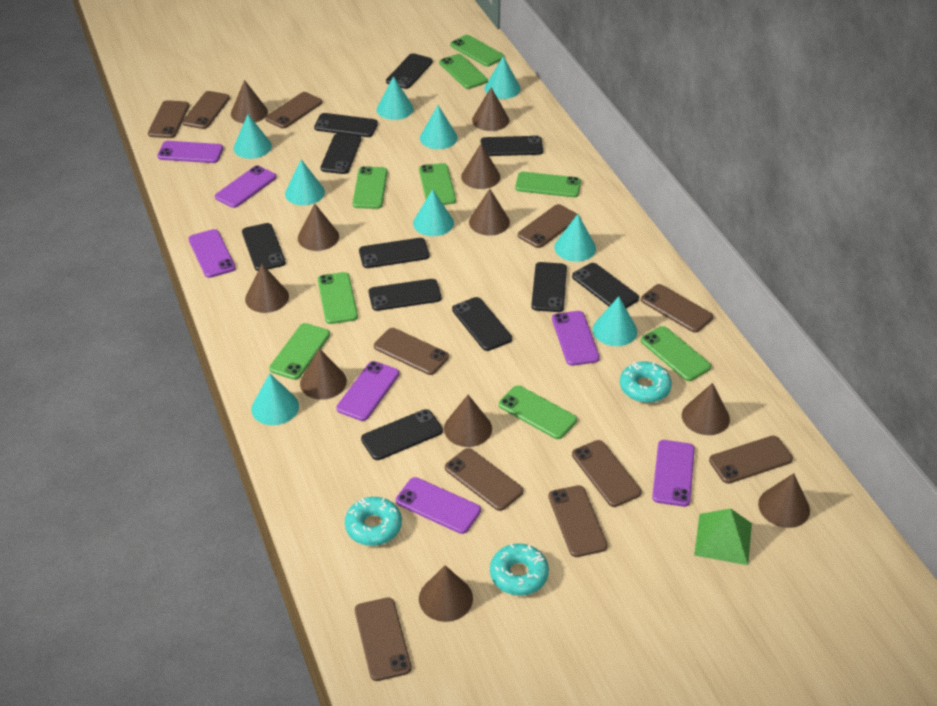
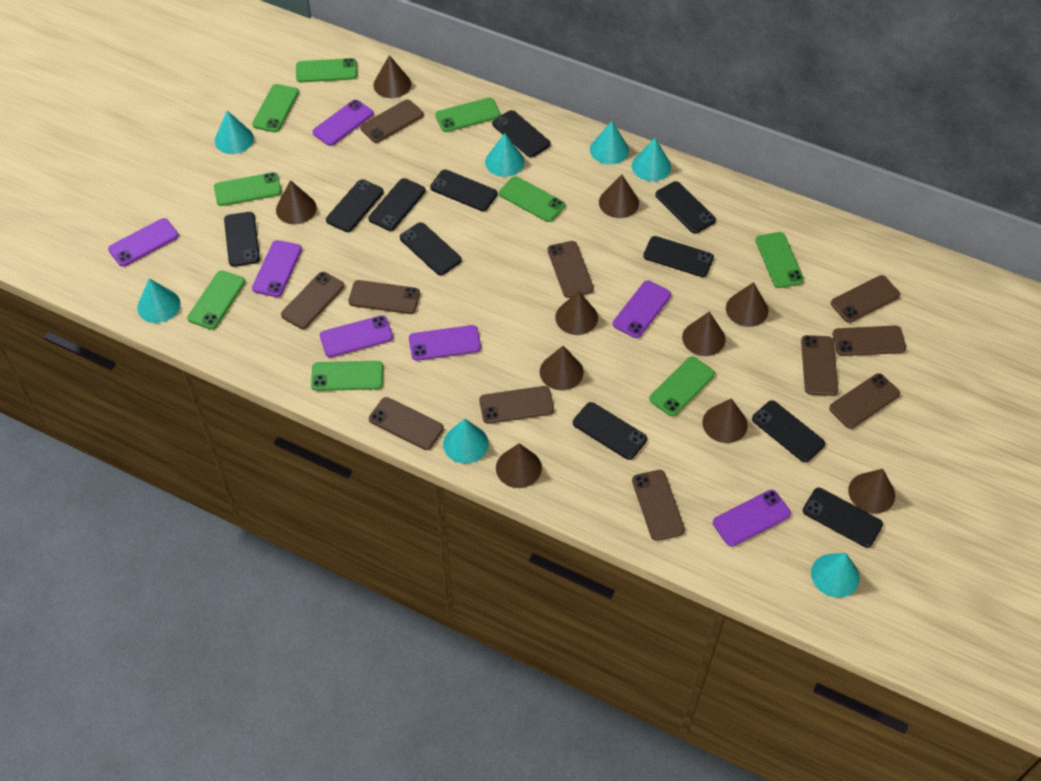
brown cone: [231,80,268,123] [245,264,289,313] [298,203,339,251] [300,348,347,400] [419,565,473,622] [444,395,492,447] [461,144,500,189] [469,189,510,236] [472,87,509,131] [682,383,730,435] [758,473,810,528] = 11 -> [276,180,316,224] [373,55,411,98] [496,443,542,488] [540,346,583,390] [555,290,598,335] [599,174,639,218] [682,312,726,356] [703,398,748,443] [726,282,768,327] [848,469,895,514] = 10
green pyramid: [694,508,752,565] = 1 -> none = 0
turquoise cone: [233,114,272,159] [251,373,299,425] [285,160,325,205] [377,76,414,120] [413,189,454,236] [420,105,458,149] [485,56,521,99] [554,214,596,262] [593,296,637,346] = 9 -> [137,278,180,323] [215,111,254,154] [443,419,489,464] [485,133,525,177] [590,121,629,165] [632,138,671,181] [811,553,860,598] = 7
turquoise donut: [345,497,402,546] [490,543,549,596] [620,362,672,403] = 3 -> none = 0

